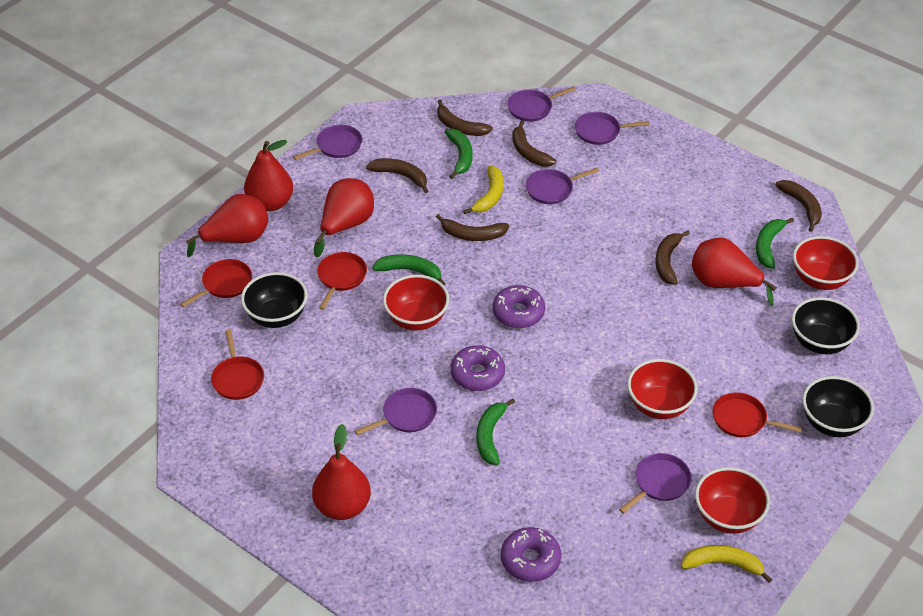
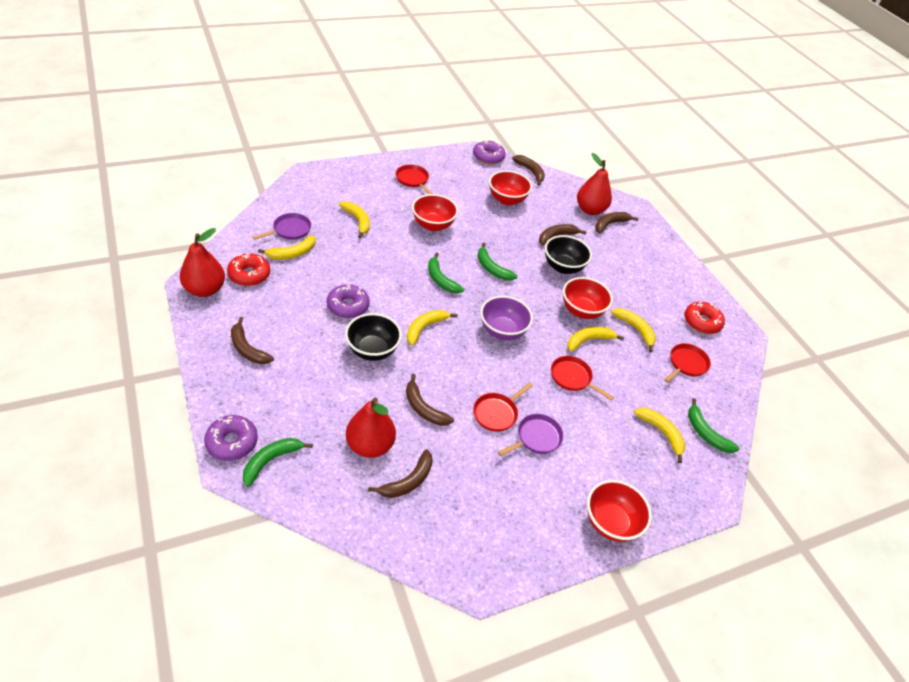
black bowl: [241,272,308,328] [792,297,860,354] [802,376,874,437] = 3 -> [345,313,402,361] [545,235,592,274] = 2
purple bowl: none = 0 -> [480,296,533,340] = 1
purple pan: [293,125,362,160] [355,388,437,435] [507,87,576,122] [526,168,599,204] [575,112,650,145] [619,453,692,514] = 6 -> [253,213,311,240] [498,414,563,456] = 2
red donut: none = 0 -> [227,253,270,286] [684,302,725,334] = 2
red pear: [186,194,269,257] [244,140,293,211] [312,424,371,520] [314,178,374,257] [692,238,777,306] = 5 -> [180,228,225,297] [346,398,396,458] [577,153,612,215] = 3
yellow banana: [463,166,504,214] [681,545,772,583] = 2 -> [258,235,316,260] [339,201,370,238] [407,310,457,346] [567,327,624,352] [611,308,656,352] [634,408,685,463] = 6

